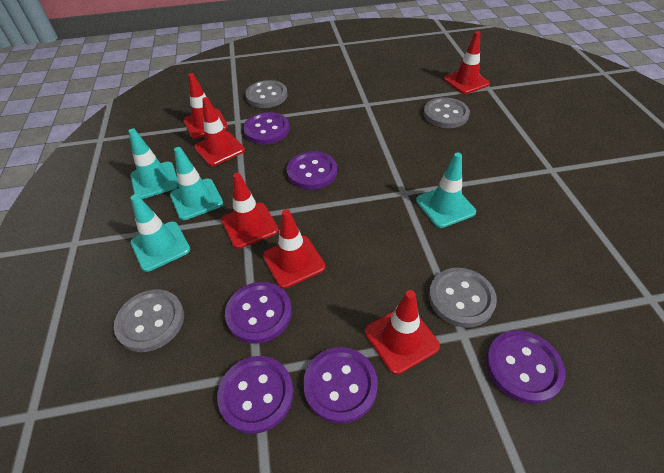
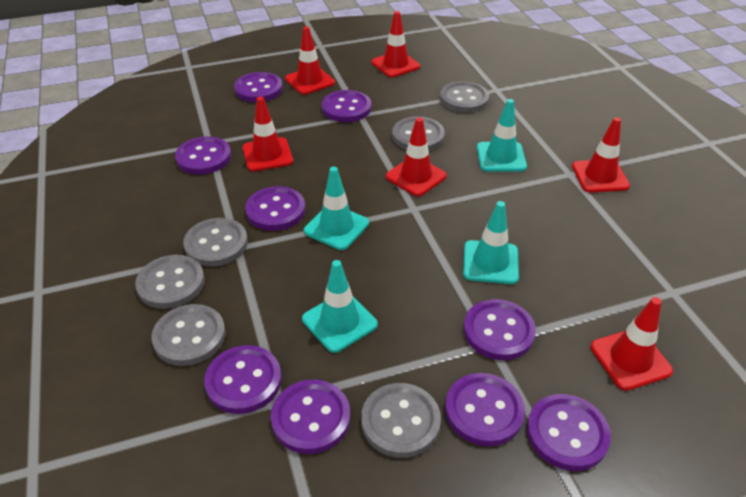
grey button: [114,289,184,352] [245,80,288,108] [423,97,470,128] [429,268,497,328] = 4 -> [135,255,205,309] [151,304,226,366] [183,218,248,267] [361,383,441,458] [392,116,445,151] [440,81,489,113] = 6
purple button: [217,356,293,434] [225,282,292,344] [243,112,290,144] [287,151,337,190] [303,347,378,424] [486,330,565,404] = 6 -> [175,136,231,174] [204,345,282,414] [234,72,283,102] [245,186,305,231] [271,380,350,454] [322,90,371,122] [445,373,525,446] [463,299,536,360] [527,394,611,471] = 9

